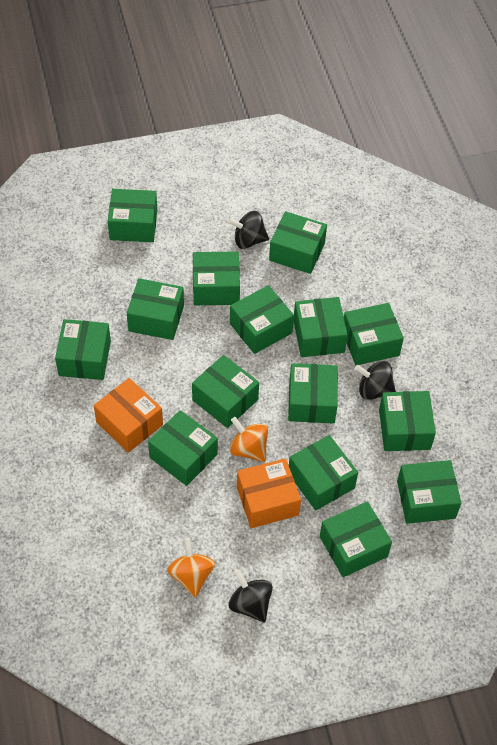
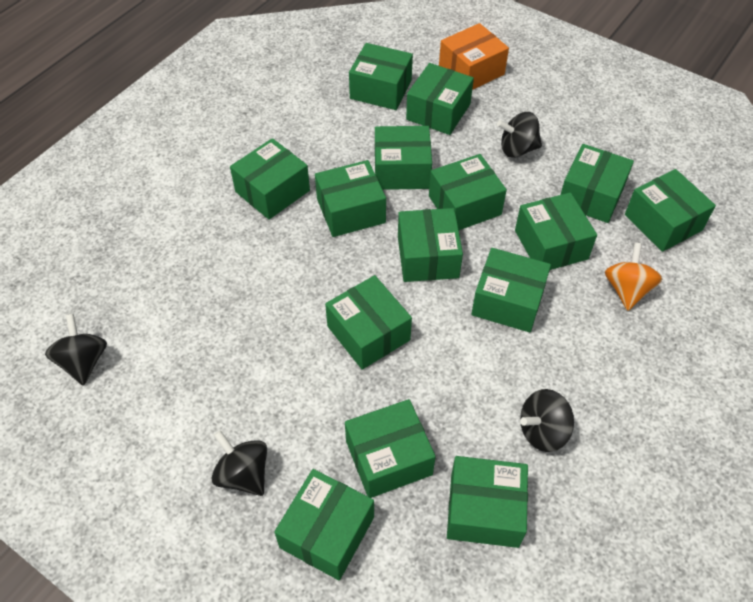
black spinning top: [228,211,269,249] [228,569,273,622] [355,361,396,400] = 3 -> [45,314,107,386] [211,430,267,496] [497,112,542,158] [520,389,574,452] = 4
orange box: [94,378,163,453] [237,458,301,528] = 2 -> [439,23,509,90] = 1
orange spinning top: [167,538,215,597] [230,417,268,462] = 2 -> [605,243,662,311] = 1

